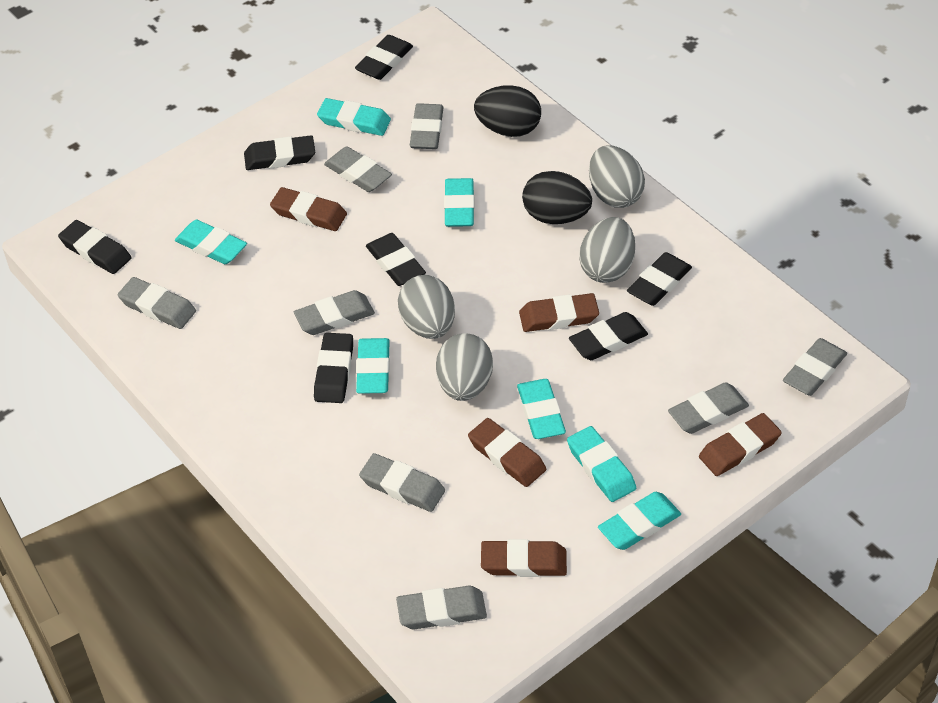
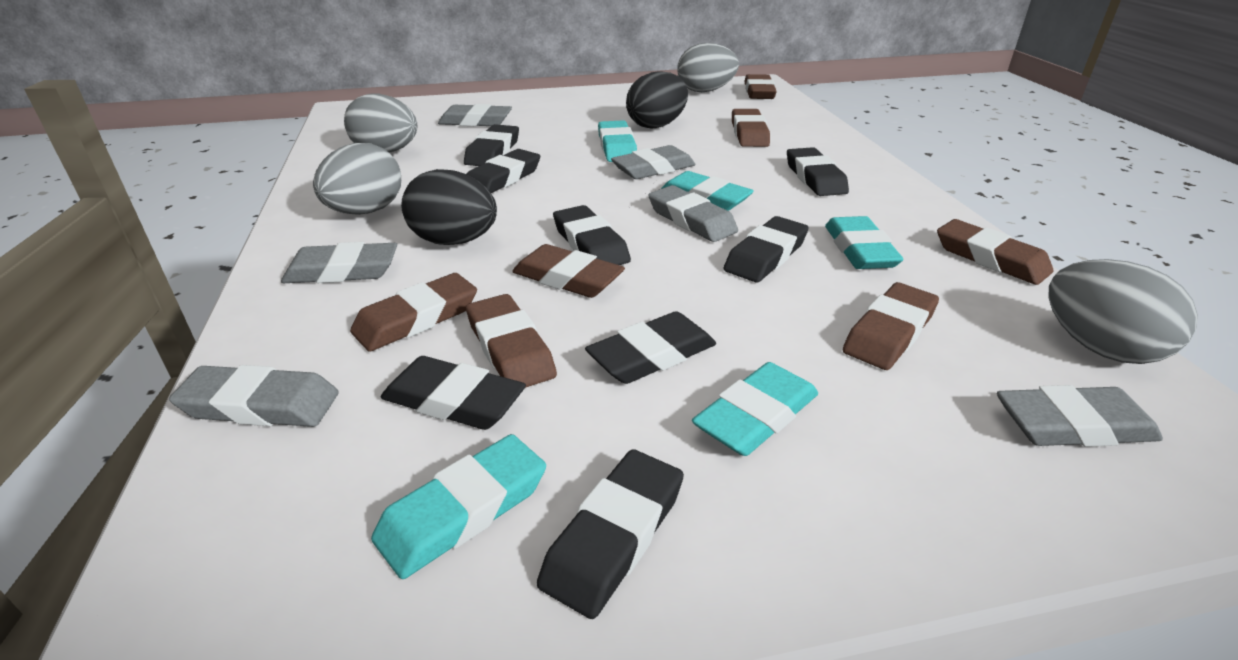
black eraser: [58,220,131,274] [244,135,315,170] [314,333,353,403] [355,35,413,80] [366,233,426,286] [569,312,648,360] [627,252,692,306] = 7 -> [381,356,526,430] [464,124,519,166] [467,149,540,193] [537,449,684,619] [553,205,631,265] [585,311,716,384] [723,216,809,282] [787,147,849,196] = 8
brown eraser: [270,187,347,231] [468,418,546,487] [481,539,567,577] [519,293,599,332] [699,413,782,476] = 5 -> [350,273,477,352] [466,294,557,388] [512,244,625,298] [732,109,770,147] [744,74,777,99] [843,282,939,370] [937,219,1054,285] = 7
grey eraser: [118,277,196,329] [294,290,375,335] [324,146,392,192] [359,453,445,512] [396,586,487,629] [410,103,443,149] [668,382,749,434] [783,338,847,396] = 8 -> [169,365,339,427] [281,242,397,283] [438,104,512,126] [611,145,696,179] [648,185,738,242] [997,385,1163,447] = 6
turquoise eraser: [175,220,247,264] [317,98,391,136] [356,338,390,394] [444,178,474,227] [517,379,566,439] [567,426,636,502] [598,492,681,550] = 7 -> [371,434,546,579] [598,120,637,162] [661,171,754,211] [692,362,818,456] [825,216,904,269] = 5

